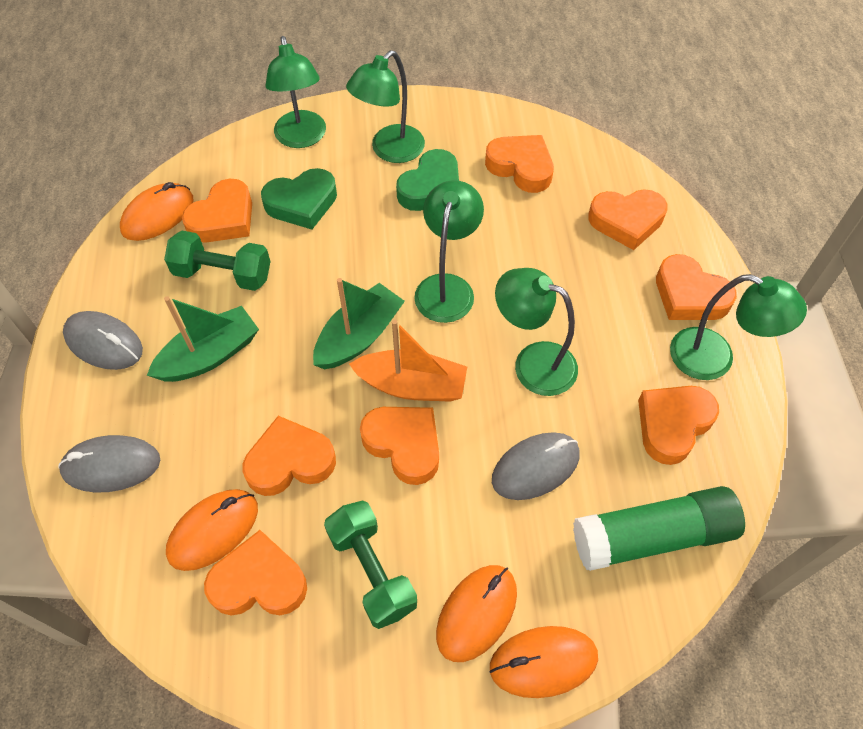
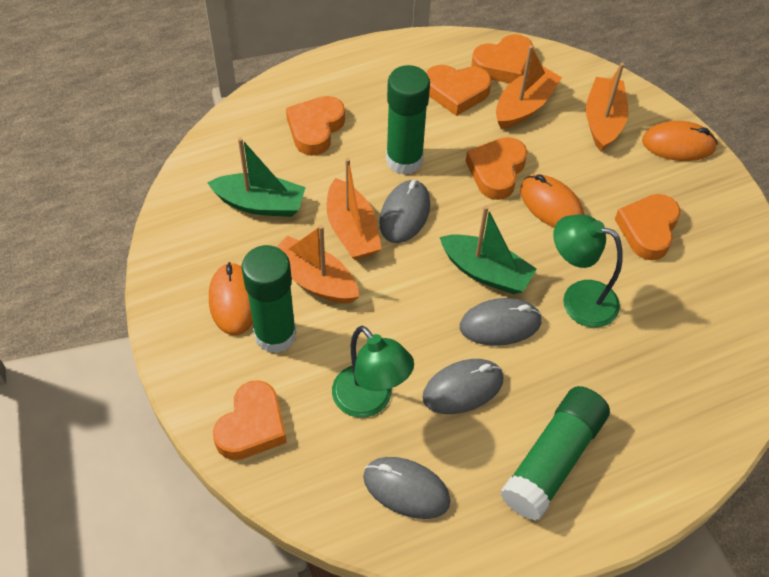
green dumbbell: [164,231,270,291] [324,500,417,629] = 2 -> none = 0
green glue stick: [573,486,745,571] = 1 -> [242,245,296,353] [386,65,430,175] [500,386,610,521] = 3
green heart: [261,168,337,229] [396,149,459,211] = 2 -> none = 0
green lamp: [265,36,326,148] [346,50,425,163] [414,180,484,323] [495,268,578,396] [670,274,807,380] = 5 -> [332,326,414,418] [553,214,623,328] = 2
grey mouse: [58,435,160,492] [63,311,143,370] [492,432,579,500] = 3 -> [363,457,451,519] [379,180,430,243] [422,359,503,414] [460,298,542,346] = 4
orange boat: [349,320,467,402] = 1 -> [277,225,359,303] [327,158,382,260] [496,45,562,129] [586,63,628,151] = 4
orange heart: [182,179,252,243] [204,530,307,616] [242,416,336,496] [360,407,439,485] [485,135,554,193] [588,189,667,250] [638,386,719,465] [656,254,737,320] = 8 -> [213,380,287,460] [286,96,345,156] [426,65,492,116] [466,137,527,200] [471,34,533,83] [615,194,680,260] = 6
orange mouse: [120,182,193,241] [166,489,258,571] [436,565,517,662] [489,626,598,698] = 4 -> [209,262,253,335] [520,174,584,228] [642,121,718,161] = 3

